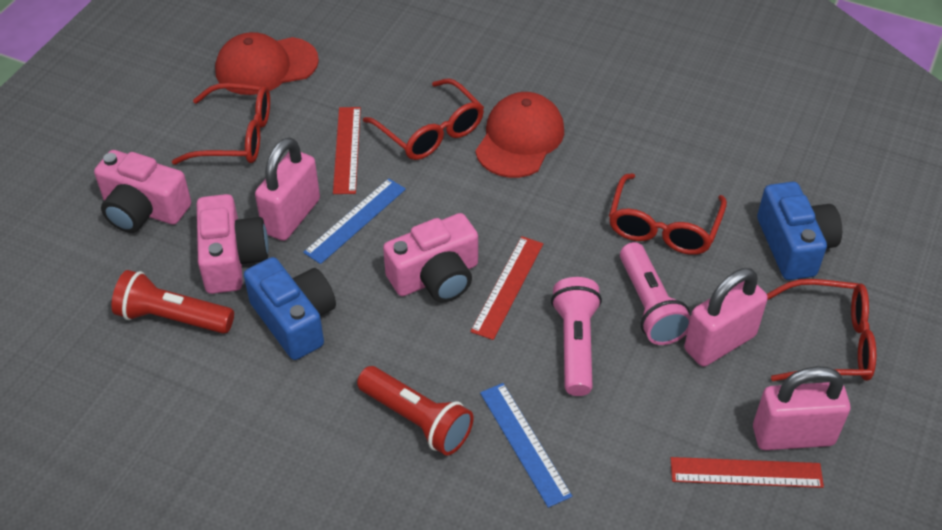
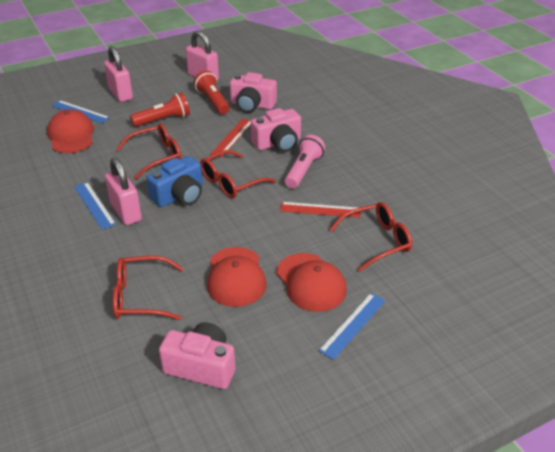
blue camera: [244,257,336,360] [757,182,842,280] = 2 -> [147,156,203,207] = 1
blue ruler: [303,178,406,264] [480,383,572,508] = 2 -> [51,100,110,123] [74,182,116,230] [319,293,385,360] = 3
pink flashlight: [551,277,602,396] [620,242,691,345] = 2 -> [285,135,325,188] = 1
red cap: [215,32,319,95] [475,92,564,178] = 2 -> [47,109,94,153] [207,247,266,307] [276,253,347,312] = 3
red ruler: [333,107,361,194] [470,236,543,340] [671,457,824,488] = 3 -> [211,119,251,157] [280,202,361,218] = 2

